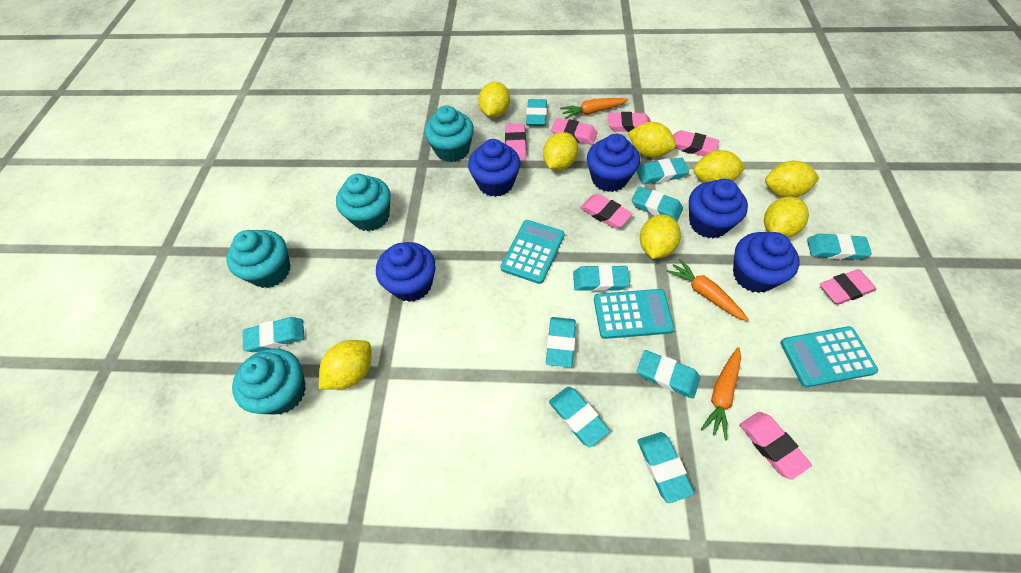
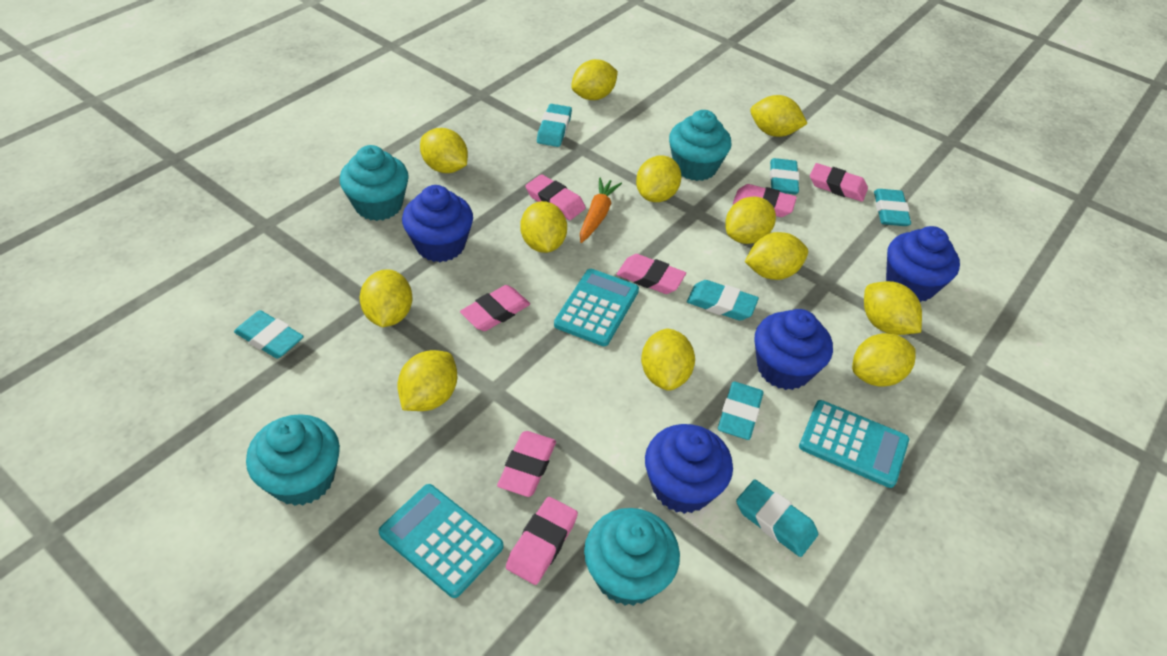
blue cupcake: [376,242,436,302] [468,139,520,197] [587,134,640,192] [689,179,748,239] [733,232,800,293] = 5 -> [402,185,473,262] [645,424,733,514] [755,309,833,390] [886,226,960,302] = 4
orange carrot: [560,98,628,119] [666,258,749,321] [701,347,741,441] = 3 -> [580,178,622,243] = 1
turquoise eraser: [243,317,304,352] [526,99,547,126] [546,317,576,367] [549,387,610,448] [573,265,630,292] [632,186,683,222] [636,158,689,185] [637,350,700,399] [638,432,695,503] [807,233,872,260] = 10 -> [234,310,304,359] [537,104,572,147] [687,280,759,321] [718,382,764,440] [736,479,818,557] [770,158,800,194] [874,189,911,226] = 7
yellow lemon: [319,340,371,390] [478,82,510,118] [543,132,578,170] [628,122,676,158] [640,214,681,259] [693,150,746,183] [764,197,809,238] [765,161,819,197] = 8 -> [360,269,412,327] [397,350,457,411] [420,128,468,173] [520,201,567,253] [571,59,618,100] [636,155,682,202] [641,328,695,391] [725,197,776,244] [745,232,808,280] [750,95,808,137] [852,333,916,387] [864,281,922,335] = 12

